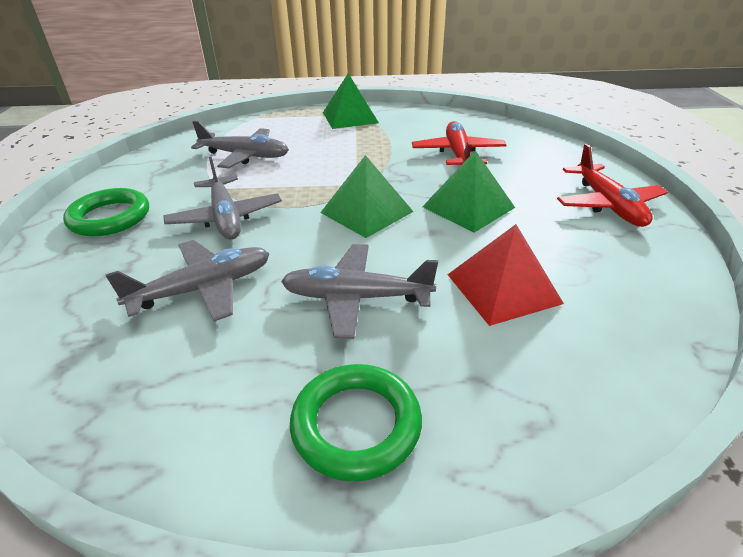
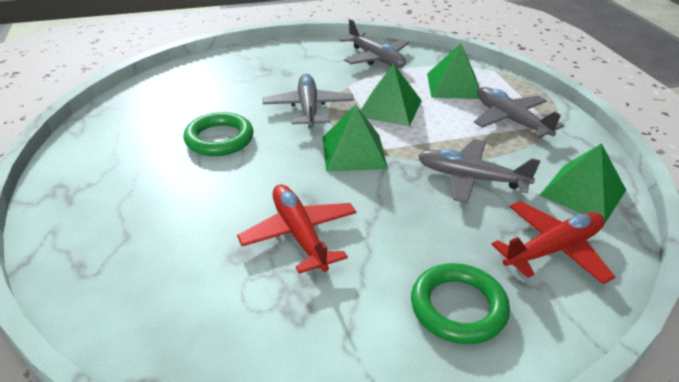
green pyramid: [320,155,414,238] [323,73,379,129] [422,150,515,233] = 3 -> [322,105,388,172] [360,63,422,127] [427,43,480,99] [539,143,626,223] = 4
red pyramid: [447,224,564,326] = 1 -> none = 0

